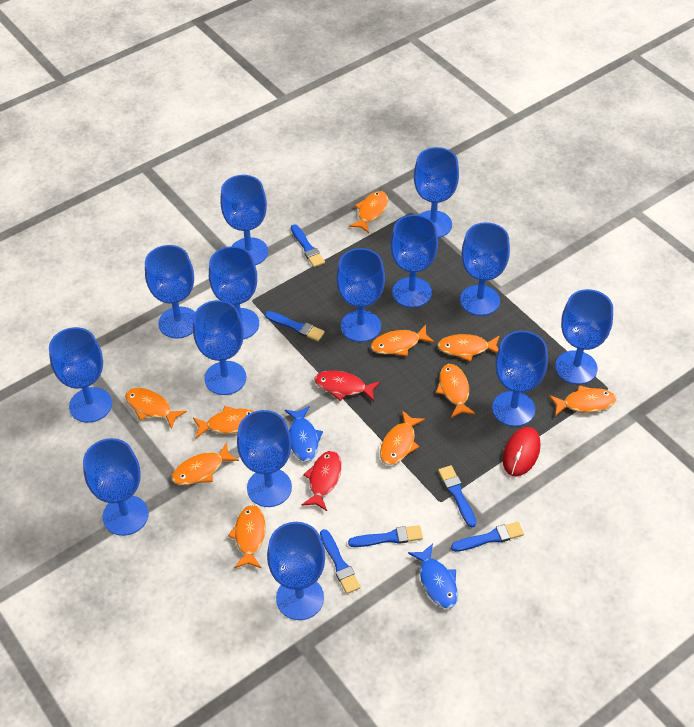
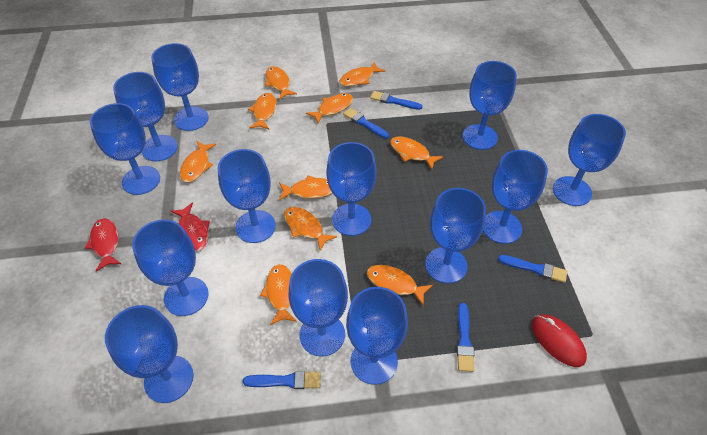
blue brush: [265,311,325,341] [291,224,325,267] [320,529,361,594] [348,525,423,547] [438,465,476,527] [451,522,524,552] = 6 -> [243,371,321,389] [343,108,389,139] [370,91,423,110] [457,303,475,372] [498,255,567,283] = 5
blue fish: [285,406,323,462] [408,544,458,609] = 2 -> none = 0
blue goblet: [49,327,112,423] [83,438,148,536] [145,245,195,339] [193,300,246,395] [209,246,259,339] [220,175,268,265] [237,410,292,507] [267,522,325,620] [336,248,385,342] [391,215,438,308] [414,147,459,238] [460,222,510,316] [492,331,548,427] [555,289,613,384] = 14 -> [90,103,160,195] [105,305,194,403] [113,72,178,161] [132,219,209,316] [151,43,208,131] [218,149,276,243] [288,259,348,357] [326,142,377,236] [346,287,408,385] [425,188,486,284] [463,61,517,150] [483,150,548,244] [553,114,626,206] = 13

